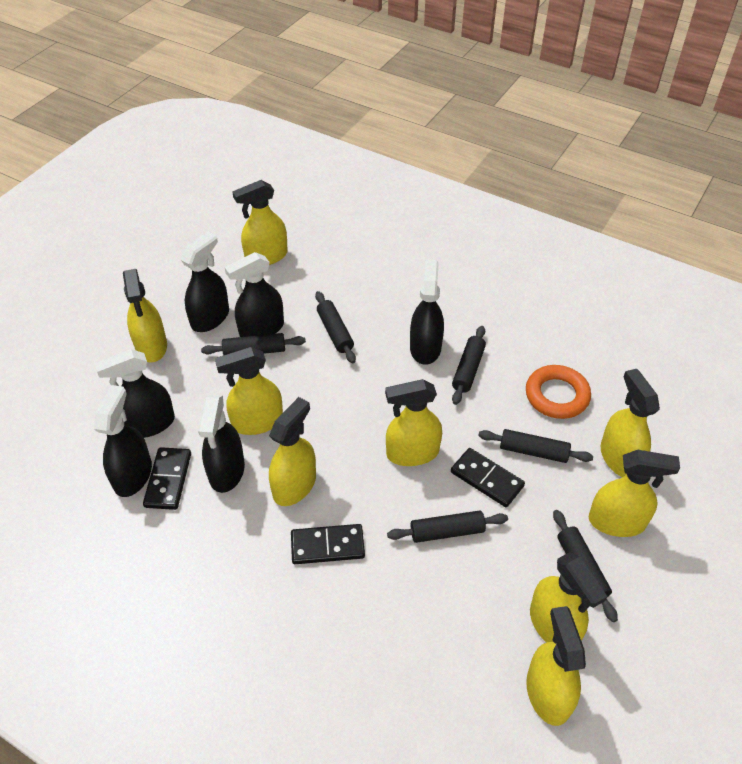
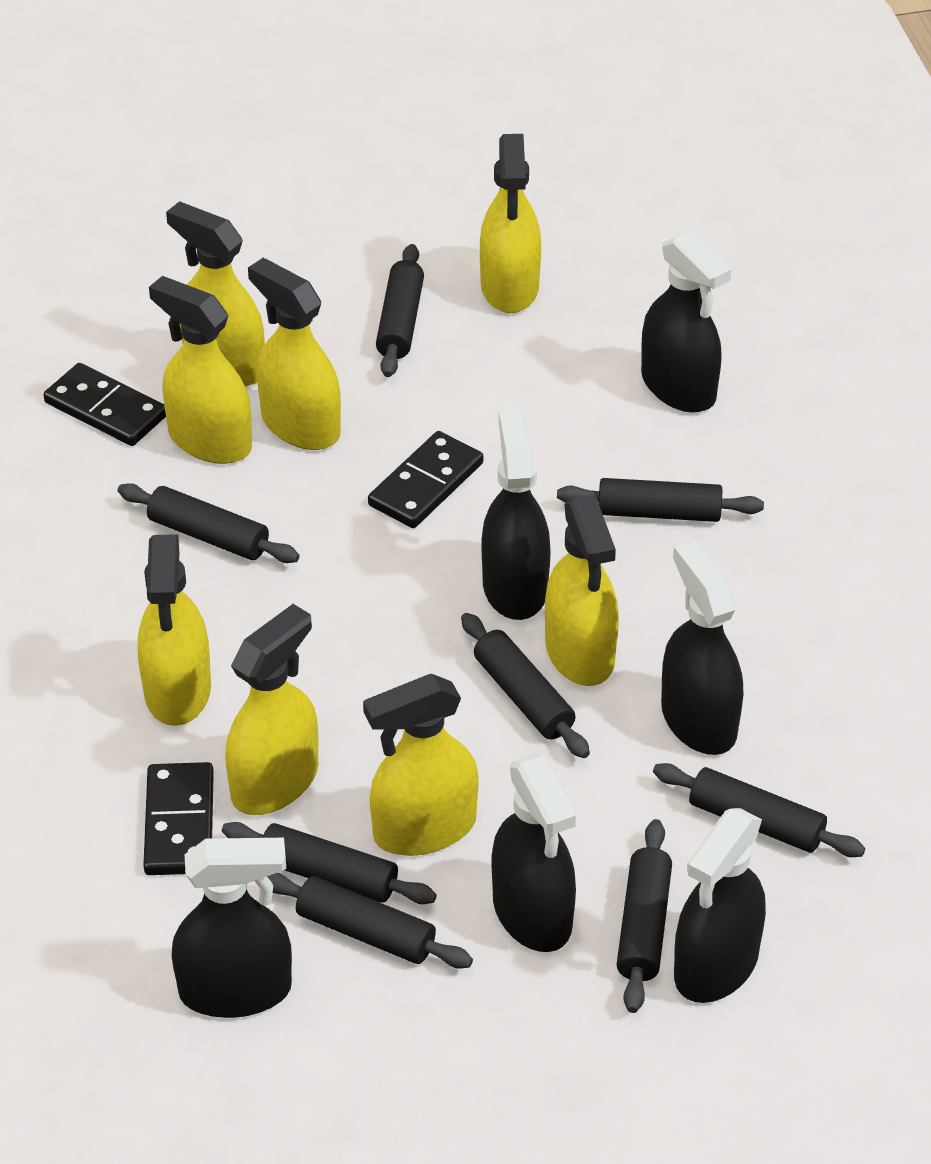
black rolling pin: [201,333,306,356] [315,291,356,363] [387,510,508,543] [452,326,486,405] [478,429,593,463] [553,510,618,622] = 6 -> [118,483,299,563] [222,822,437,904] [267,873,473,969] [376,244,424,377] [461,613,590,758] [557,478,764,522] [617,819,672,1013] [653,763,865,857] = 8
orange ring: [526,365,591,419] = 1 -> none = 0
yellow spray bottle: [123,269,167,362] [215,347,283,435] [232,180,288,265] [269,397,316,506] [385,379,442,466] [526,606,586,726] [530,552,608,643] [589,450,680,537] [601,369,660,477] = 9 -> [138,534,211,726] [149,276,252,464] [166,201,265,387] [225,604,318,815] [248,258,341,450] [363,674,479,856] [480,134,541,313] [545,495,619,686] = 8

